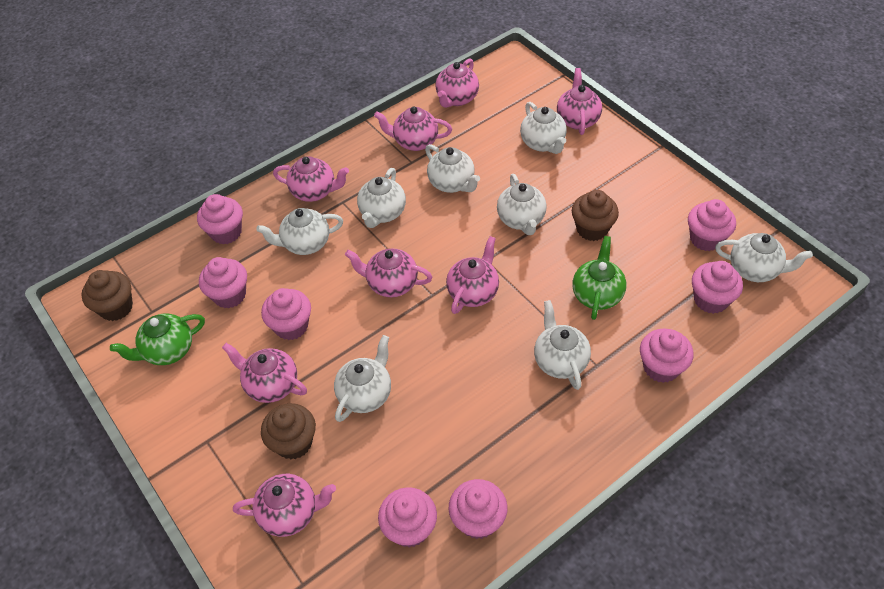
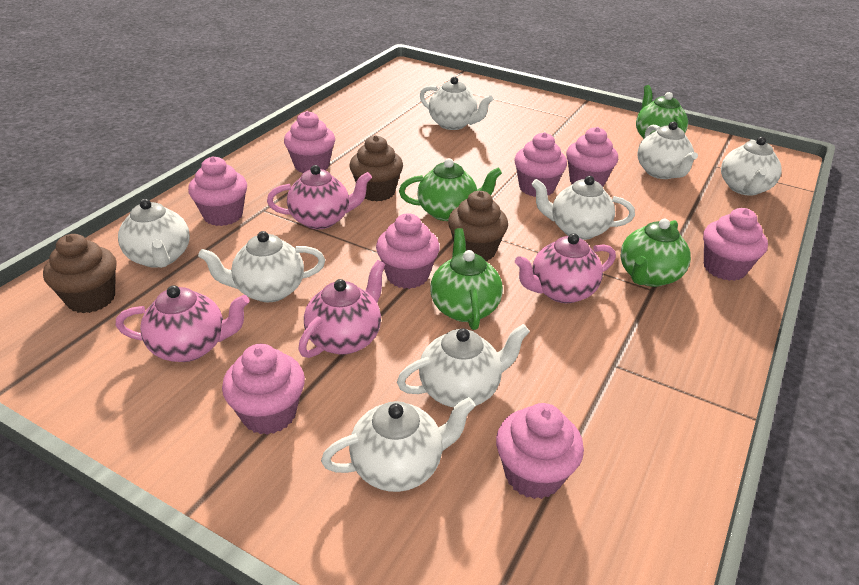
green teapot: [110,314,205,365] [572,236,626,320] = 2 -> [399,158,502,221] [430,228,503,330] [620,219,691,287] [636,85,688,139] = 4
pink teapot: [222,343,307,403] [233,474,336,537] [273,156,349,202] [345,248,432,297] [374,106,452,151] [435,58,479,108] [446,236,499,314] [557,68,602,135] = 8 -> [115,285,250,362] [267,165,372,229] [298,260,385,358] [515,233,616,303] = 4

